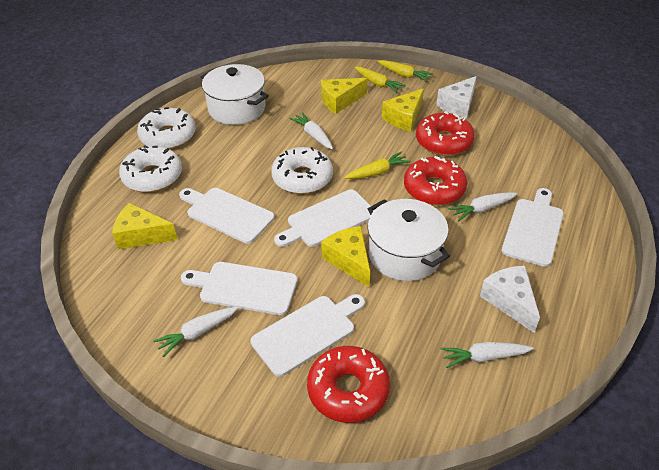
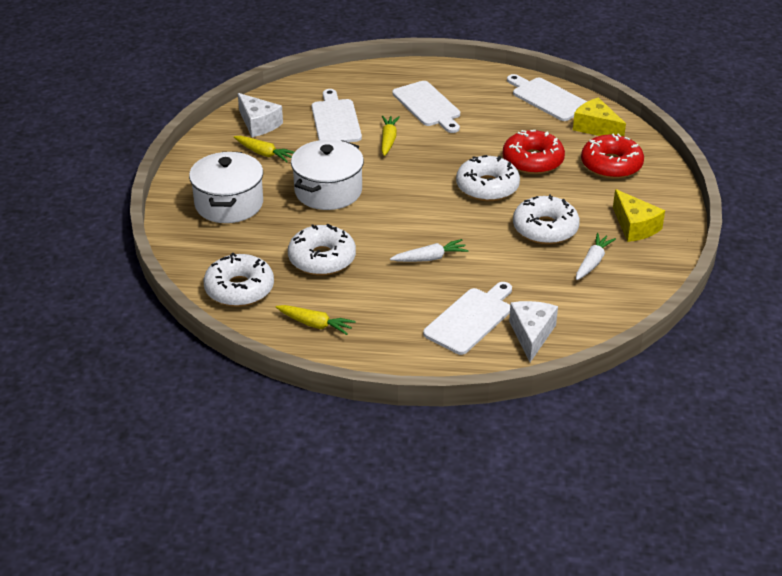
red donut: [307,346,390,423] [404,156,467,205] [416,111,475,156] = 3 -> [503,130,565,174] [581,134,644,179] = 2
white carrot: [153,306,238,357] [289,112,333,149] [440,342,533,368] [448,192,517,221] = 4 -> [390,239,469,262] [576,233,616,280] = 2
white cutting board: [179,188,275,244] [181,262,297,315] [251,294,365,377] [274,189,374,247] [502,188,564,267] = 5 -> [312,89,362,142] [392,81,460,133] [423,282,512,355] [507,74,587,121] = 4
white donut: [119,145,182,192] [137,107,196,149] [271,147,333,194] = 3 -> [203,253,274,307] [288,224,356,275] [456,155,520,201] [513,195,580,244] = 4
yellow cheese: [112,203,178,250] [321,78,368,114] [321,226,370,287] [382,88,424,132] = 4 -> [573,97,626,136] [613,189,665,242] = 2

